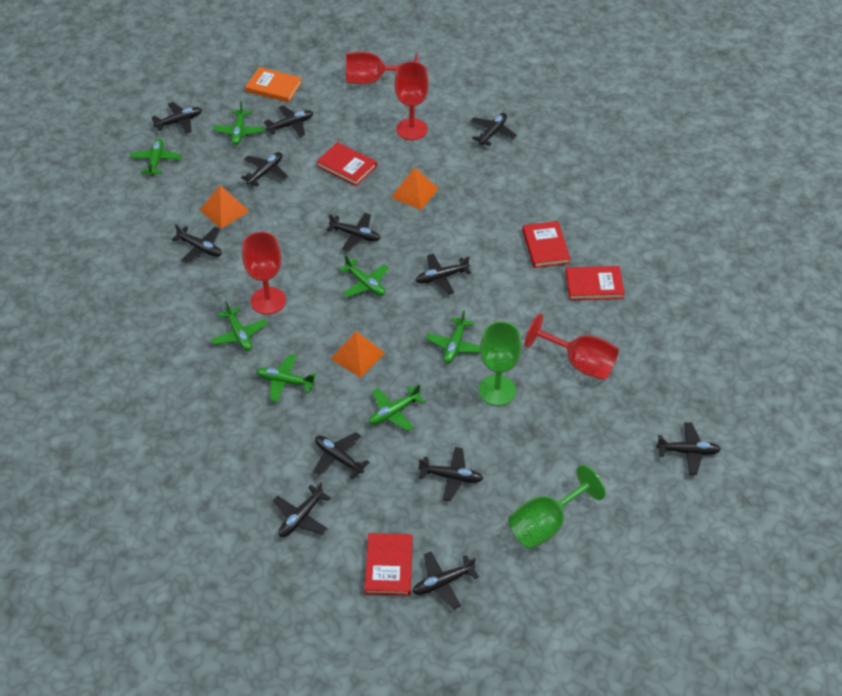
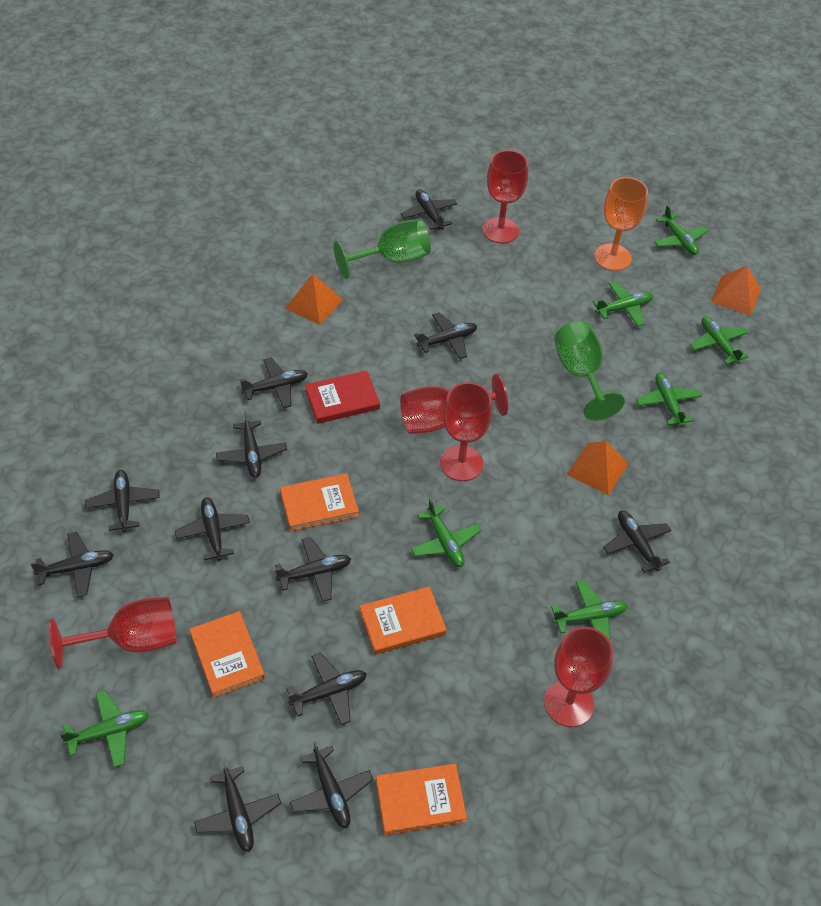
orange book: [245,67,302,102] = 1 -> [189,611,265,698] [280,473,359,531] [360,587,447,655] [376,764,467,835] = 4
orange goblet: none = 0 -> [594,177,648,271] = 1
red book: [316,142,377,186] [365,533,413,596] [522,221,571,268] [566,266,625,300] = 4 -> [305,371,380,424] = 1
red goblet: [242,232,286,315] [346,52,418,84] [394,62,429,140] [525,314,619,380] = 4 -> [49,597,177,669] [400,374,508,434] [440,382,492,481] [482,150,528,243] [544,627,613,727] = 5

